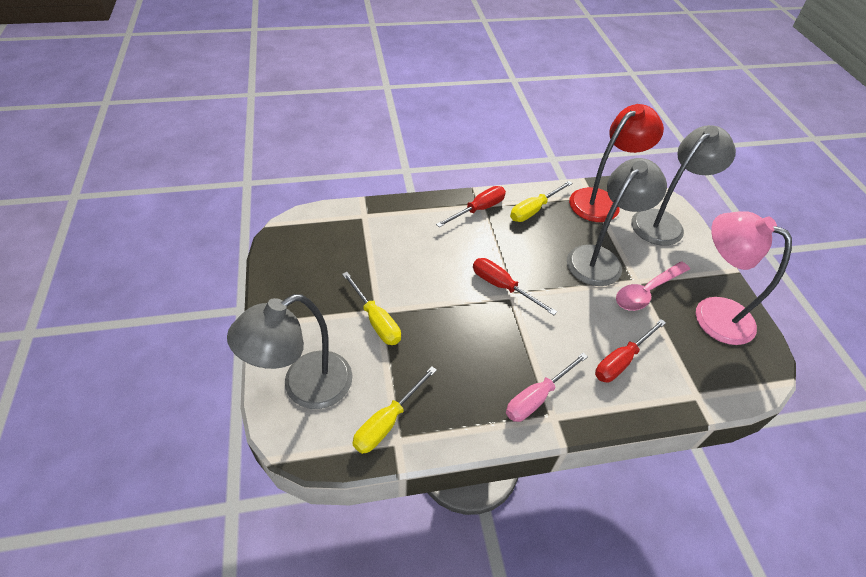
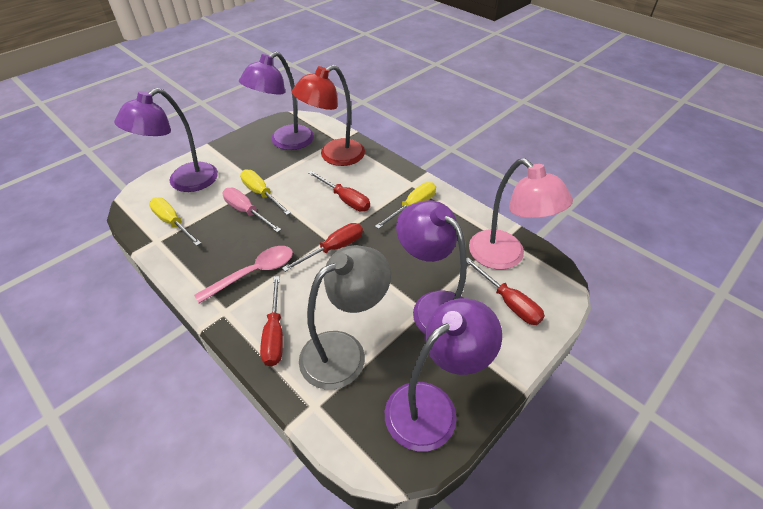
grey lamp: [227,294,353,409] [567,158,667,286] [631,125,736,246] = 3 -> [299,245,391,390] = 1
purple lamp: none = 0 -> [114,88,218,192] [239,51,314,150] [385,298,502,452] [396,200,467,334] = 4
red screwdriver: [436,186,506,227] [473,258,557,315] [595,319,666,382] = 3 -> [260,276,283,366] [282,223,363,272] [308,171,370,211] [466,258,545,325] = 4

